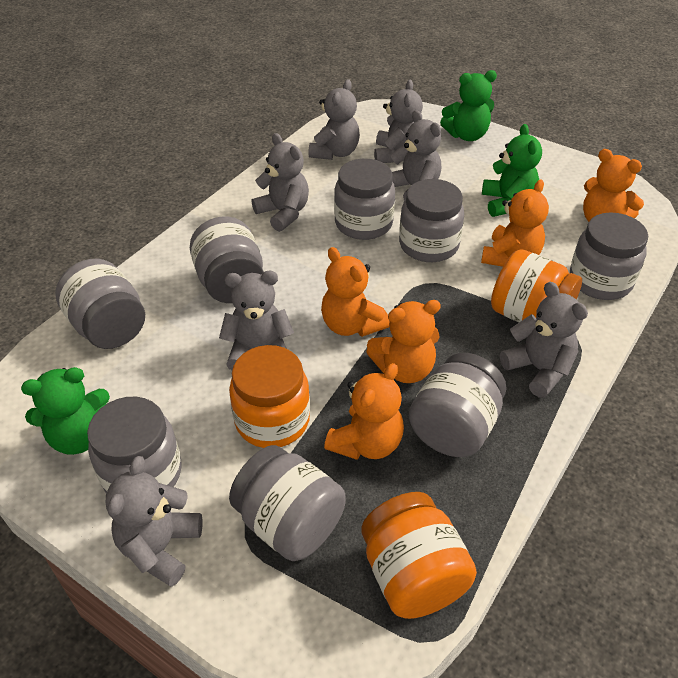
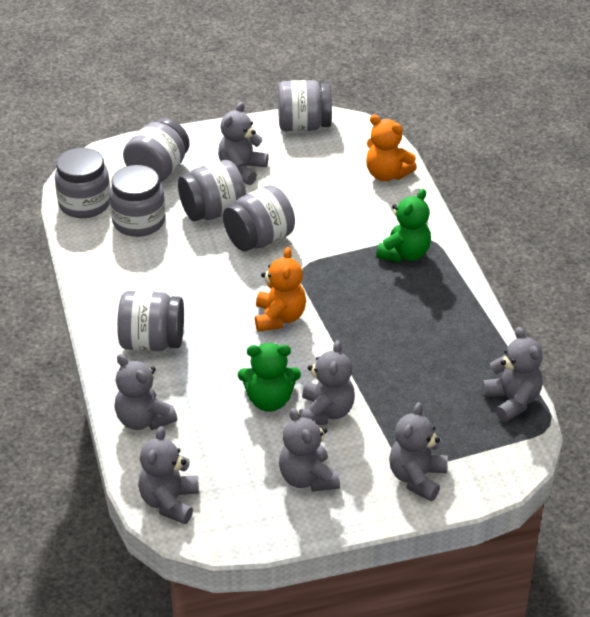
green teddy bear: [21,367,110,455] [440,70,497,141] [482,124,542,217] = 3 -> [238,343,301,412] [376,189,431,263] = 2
grey jar: [55,259,145,349] [87,397,182,493] [190,216,264,303] [229,445,346,561] [334,159,395,240] [399,179,464,262] [409,353,506,457] [570,213,648,300] = 8 -> [55,148,110,218] [109,165,165,237] [117,291,184,351] [123,117,190,183] [178,160,246,221] [223,185,295,251] [278,80,332,132] = 7
orange jar: [229,345,310,448] [361,492,477,619] [491,249,582,322] = 3 -> none = 0
orange teddy bear: [321,247,390,337] [324,363,404,460] [366,300,441,383] [481,179,549,267] [583,149,644,222] = 5 -> [255,247,306,332] [366,115,417,181] = 2

